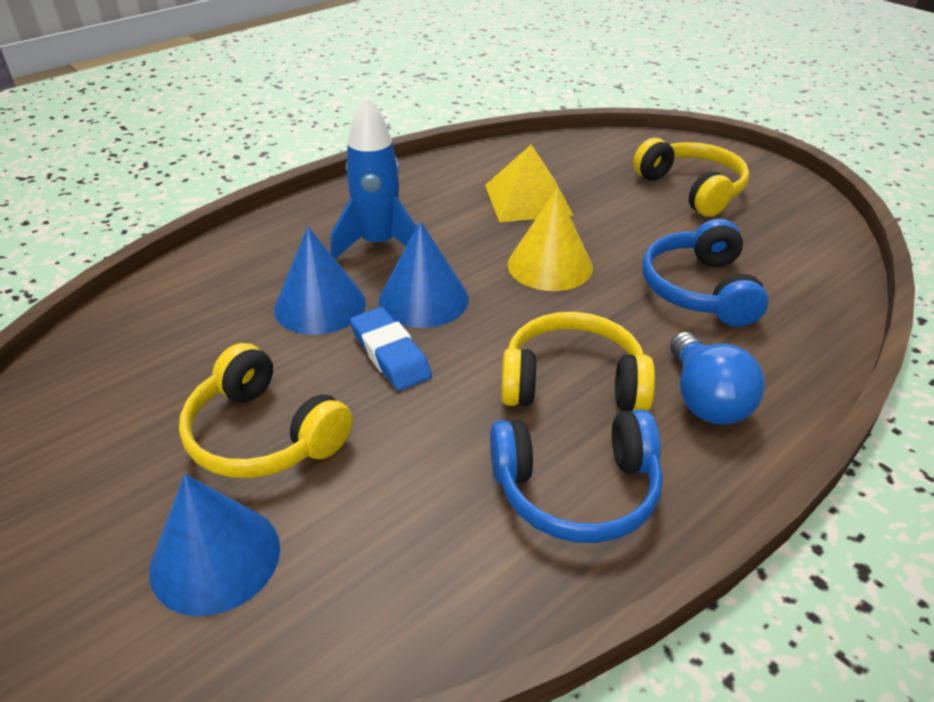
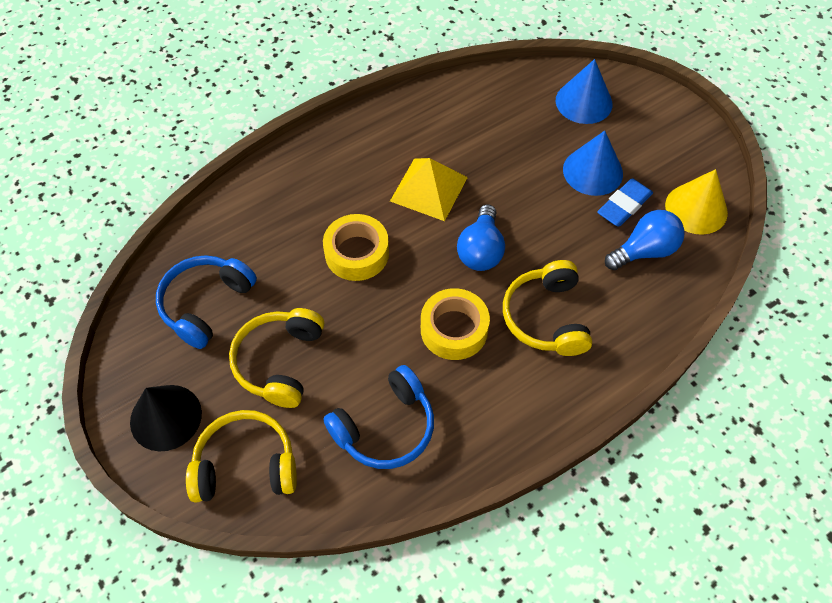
black cone: none = 0 -> [130,385,202,451] = 1
blue cone: [149,474,280,616] [274,227,366,335] [379,221,469,328] = 3 -> [556,59,613,124] [563,131,623,196] = 2
blue light bulb: [670,332,765,425] = 1 -> [457,205,505,271] [605,210,685,270] = 2
blue rocket: [330,96,417,259] = 1 -> none = 0
yellow tape: none = 0 -> [323,214,389,281] [421,288,490,360] = 2

